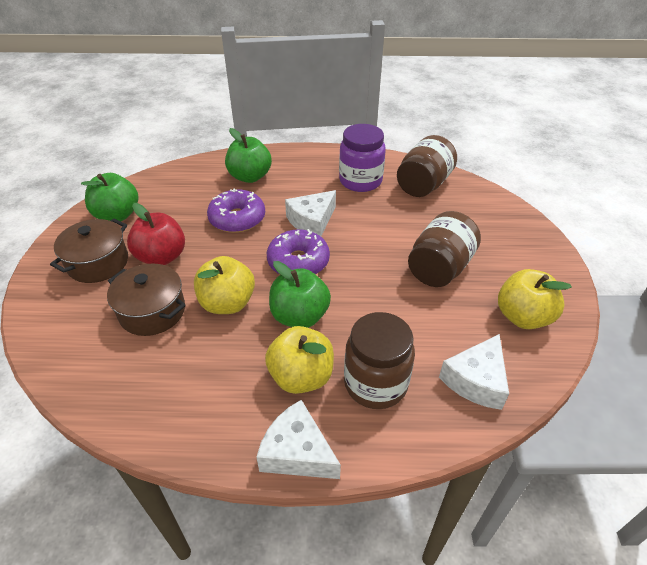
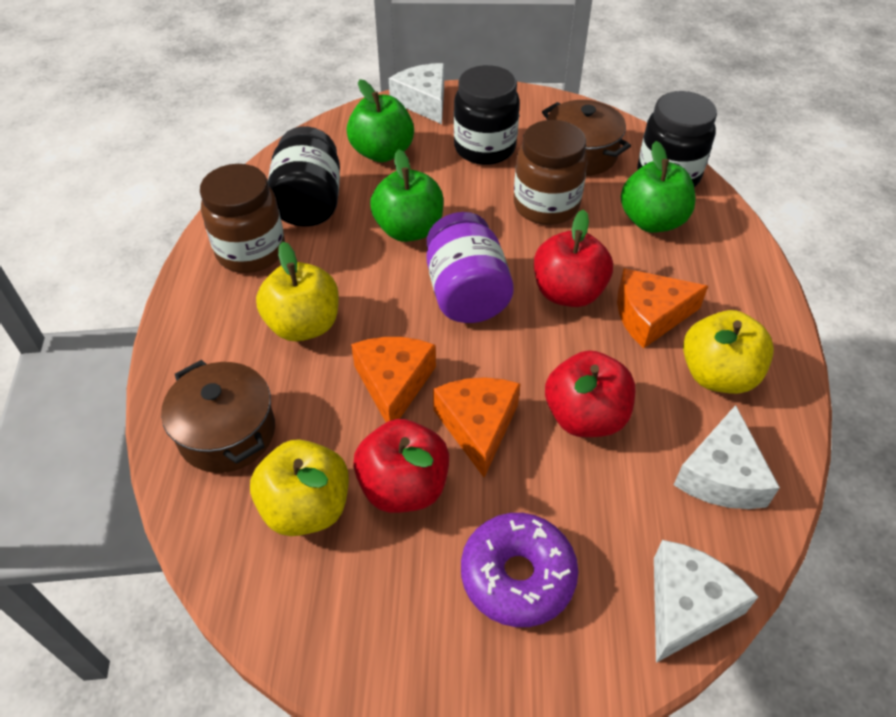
black jar: none = 0 -> [268,126,340,227] [454,65,520,165] [637,91,717,187] = 3
brown jar: [344,312,415,409] [397,135,457,197] [408,211,481,287] = 3 -> [200,164,285,273] [514,120,588,225] = 2
orange cheese: none = 0 -> [351,337,436,422] [433,377,520,477] [617,268,708,348] = 3
purple donut: [207,189,265,233] [267,229,330,274] = 2 -> [461,513,578,627] = 1
red apple: [127,203,185,265] = 1 -> [353,419,449,513] [534,209,613,307] [545,351,635,437] = 3

